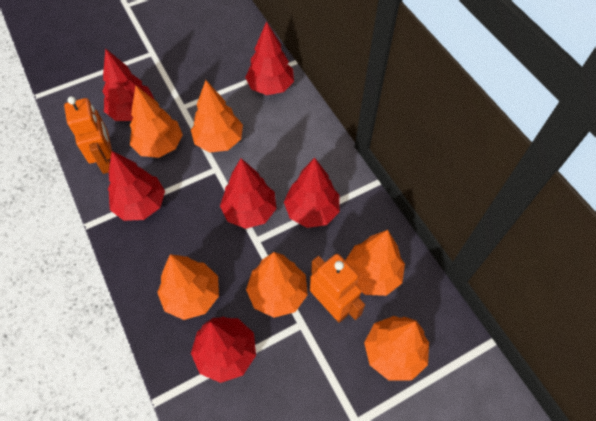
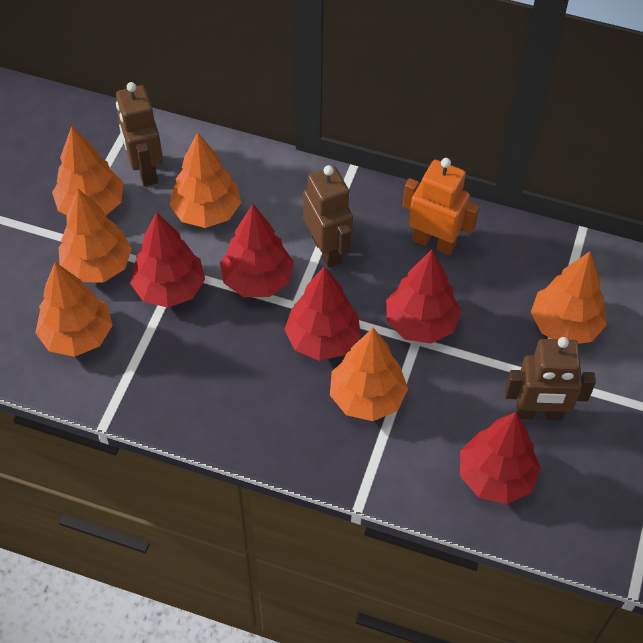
brown robot: none = 0 -> [116,82,163,187] [303,165,353,268] [505,337,596,420] = 3
orange robot: [64,96,112,174] [310,254,365,323] = 2 -> [403,158,480,255] = 1
red tree: [102,48,154,121] [108,151,165,221] [191,317,256,383] [220,158,277,229] [245,21,294,95] [284,158,340,228] = 6 -> [130,212,205,308] [220,204,294,297] [284,266,361,361] [386,249,461,343] [460,412,541,504] = 5

